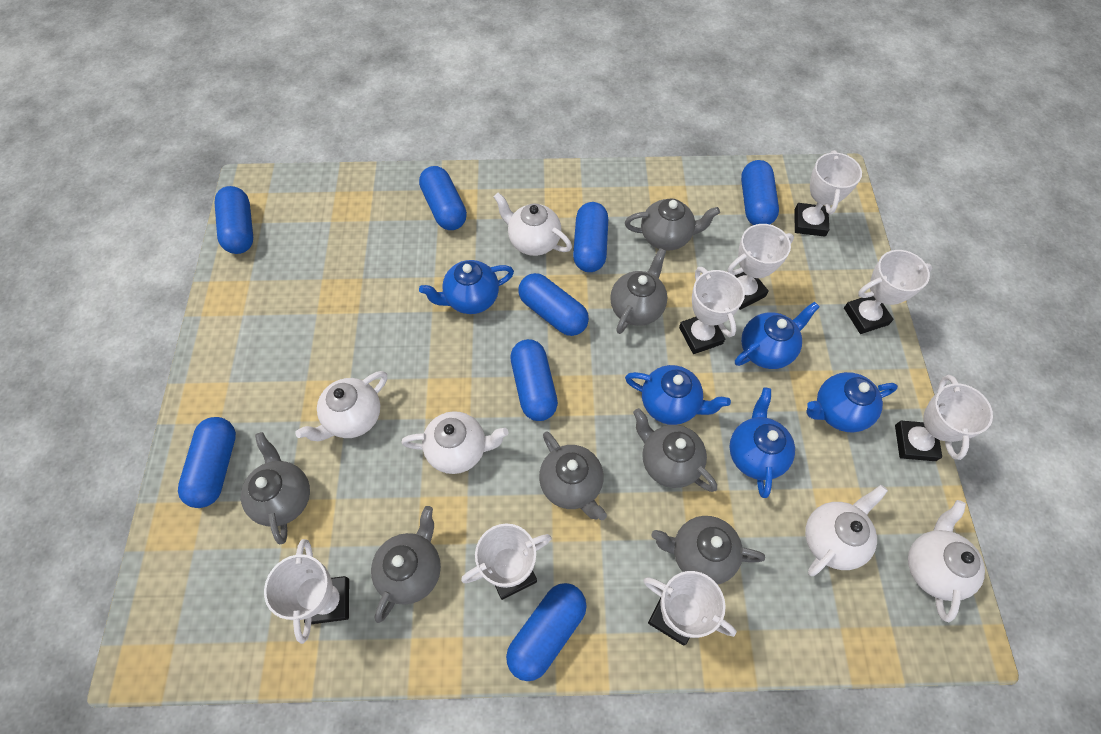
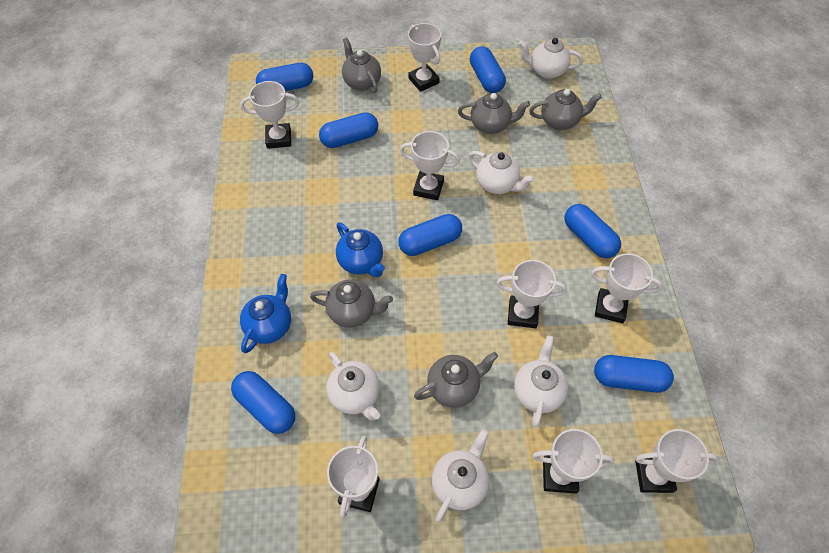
blue capsule: [178,417,236,508] [214,186,253,254] [419,166,467,230] [506,583,587,681] [510,339,558,421] [518,273,589,336] [573,202,608,272] [741,160,779,225] = 8 -> [231,371,295,434] [256,63,313,91] [319,112,378,148] [398,214,462,256] [470,46,506,93] [564,204,621,258] [594,355,674,393] = 7
blue teapot: [419,260,514,314] [625,365,731,425] [730,388,795,498] [735,302,820,369] [806,372,898,432] = 5 -> [240,274,291,353] [336,222,385,277] = 2
grey teapot: [241,432,310,544] [371,506,441,623] [539,431,607,520] [610,248,667,334] [625,198,720,251] [633,408,717,492] [652,516,765,585] = 7 -> [310,280,393,328] [342,38,381,93] [414,352,498,408] [458,93,530,134] [529,89,602,130] = 5

